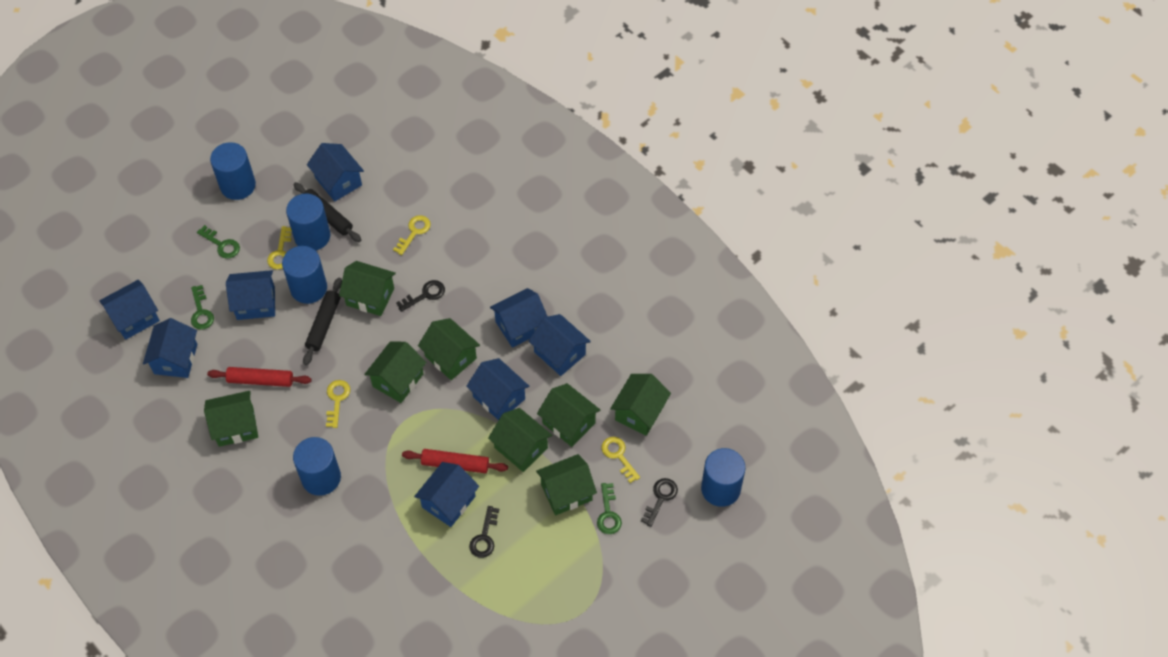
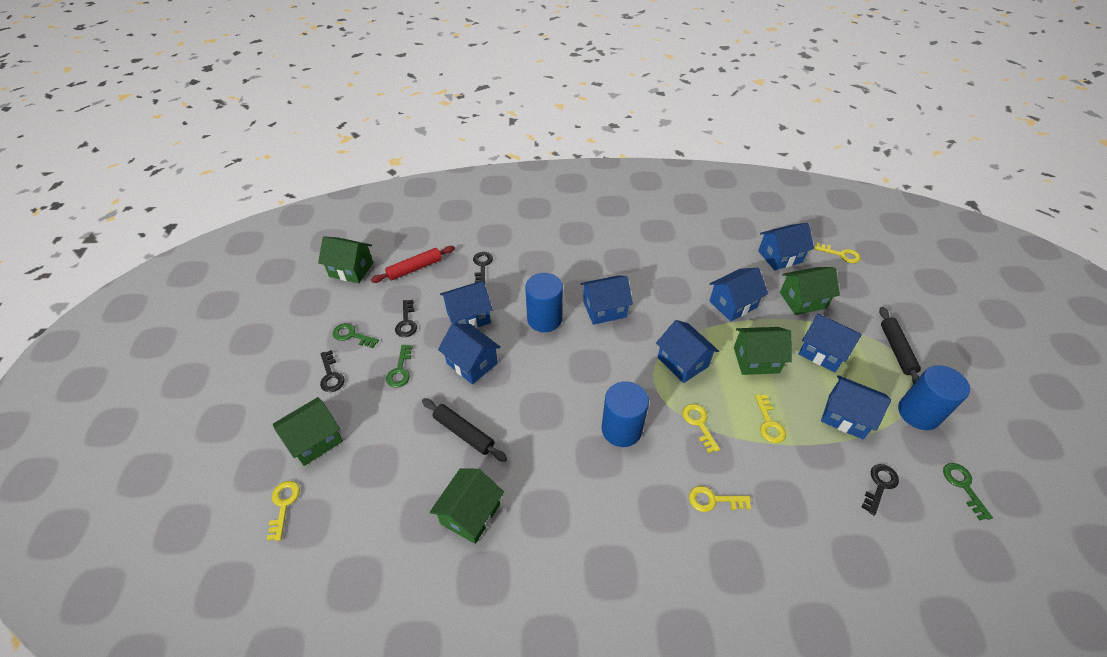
black key: [396,280,445,312] [469,506,499,558] [641,478,678,527] = 3 -> [320,350,345,392] [395,300,417,337] [473,252,493,284] [861,464,899,516] = 4
blue cylinder: [210,142,256,200] [282,246,327,304] [286,194,331,251] [293,437,341,496] [701,448,746,507] = 5 -> [525,273,563,332] [601,381,649,447] [898,365,970,430] = 3
green house: [204,391,258,447] [339,261,396,316] [364,341,426,403] [418,318,480,380] [488,408,552,472] [536,454,597,515] [537,383,600,447] [610,374,671,436] = 8 -> [273,397,343,466] [318,236,373,283] [430,468,504,544] [734,327,792,375] [780,267,840,315] = 5
red rolling pin: [207,367,312,387] [402,449,508,473] = 2 -> [371,246,455,283] = 1
yellow key: [267,226,292,269] [326,380,350,428] [393,215,431,255] [601,437,640,483] = 4 -> [267,481,300,541] [682,404,720,453] [689,486,751,512] [755,395,786,443] [814,243,861,263] = 5

